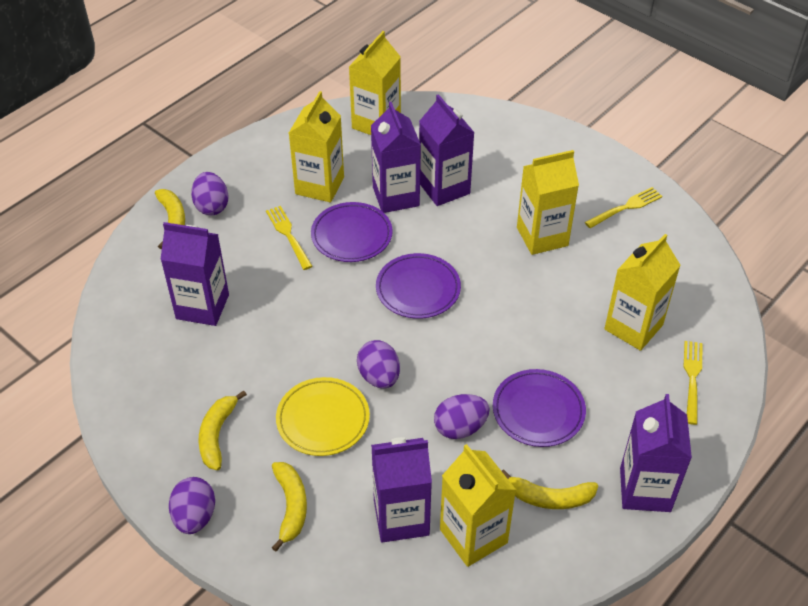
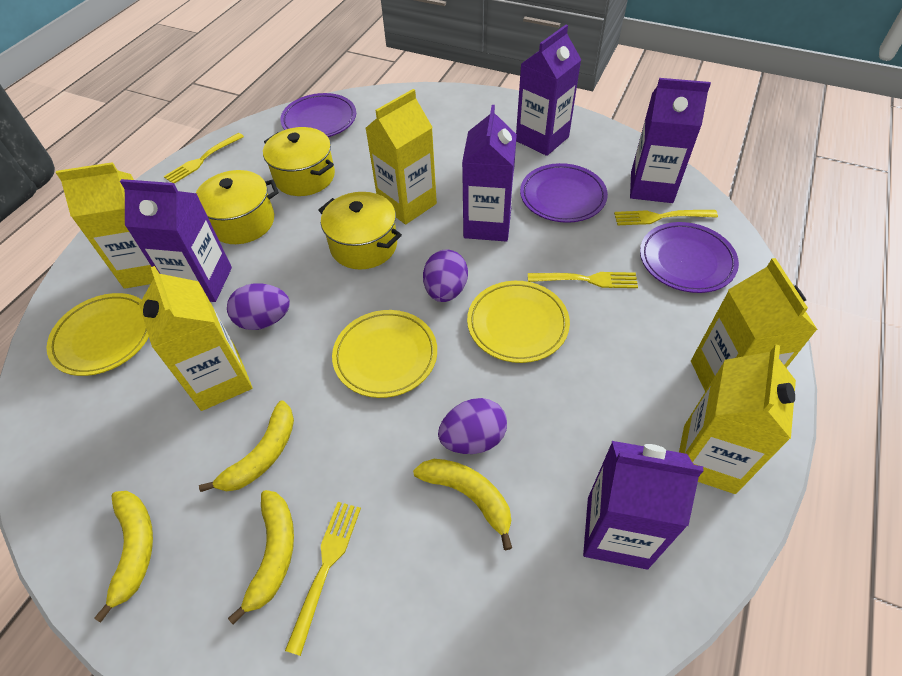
purple egg: [169,477,215,534] [191,172,229,216] [357,340,400,388] [434,394,490,439] = 4 -> [227,283,290,330] [423,250,468,302] [438,398,507,454] = 3
yellow fork: [266,206,312,270] [585,187,662,228] [684,341,703,425] = 3 -> [164,133,244,184] [285,502,361,656] [528,272,638,288] [614,210,718,225] = 4
yellow plate: [276,377,370,456] = 1 -> [47,293,149,376] [332,310,437,398] [467,281,570,363] = 3
yellow pot: none = 0 -> [196,170,279,244] [263,127,335,196] [318,192,402,269] = 3

